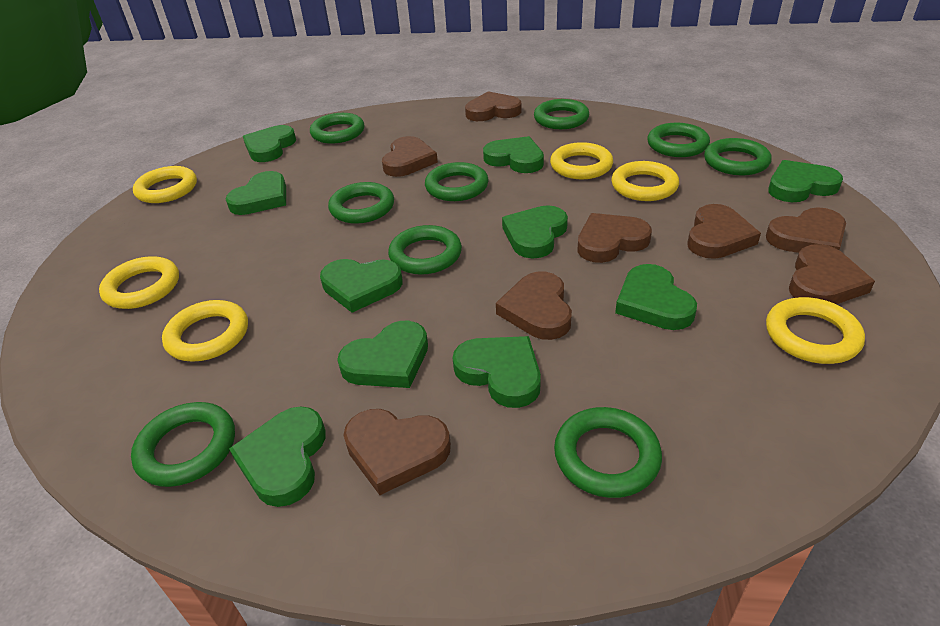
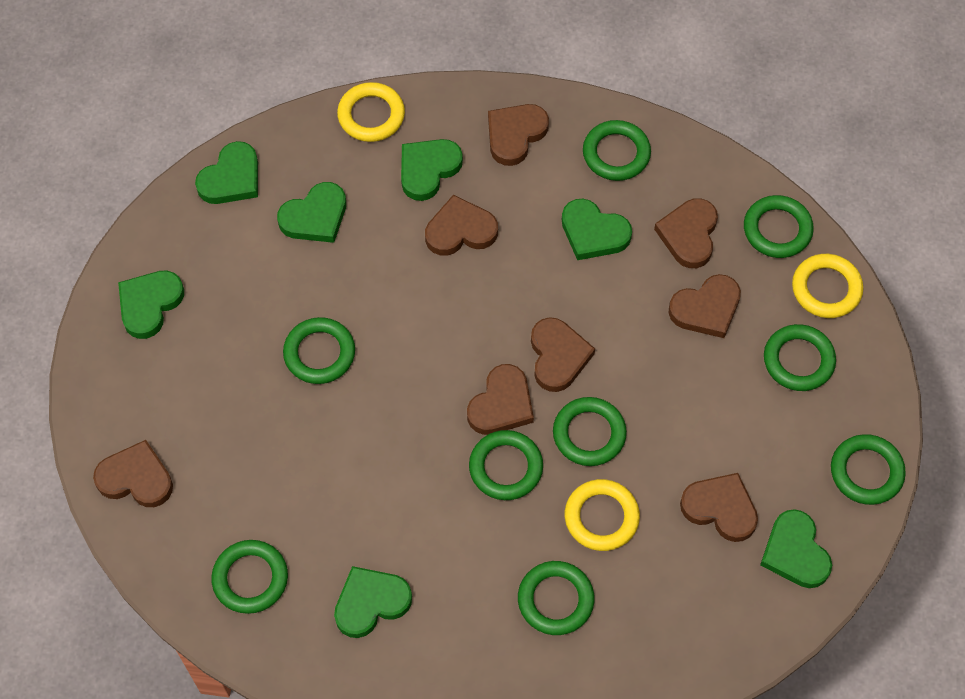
green heart: [226,171,286,215] [229,406,326,507] [243,125,296,162] [320,259,403,313] [337,321,428,388] [453,336,541,408] [483,136,544,173] [502,205,568,258] [615,264,697,330] [768,160,843,202] = 10 -> [118,271,184,339] [195,141,258,204] [277,182,346,243] [334,566,412,638] [401,139,463,201] [562,199,632,260] [760,509,832,588] = 7
yellow ring: [99,256,179,309] [133,166,197,203] [162,300,248,361] [550,142,613,179] [611,161,679,201] [766,297,865,364] = 6 -> [337,82,405,142] [565,479,640,551] [792,254,863,318] = 3

